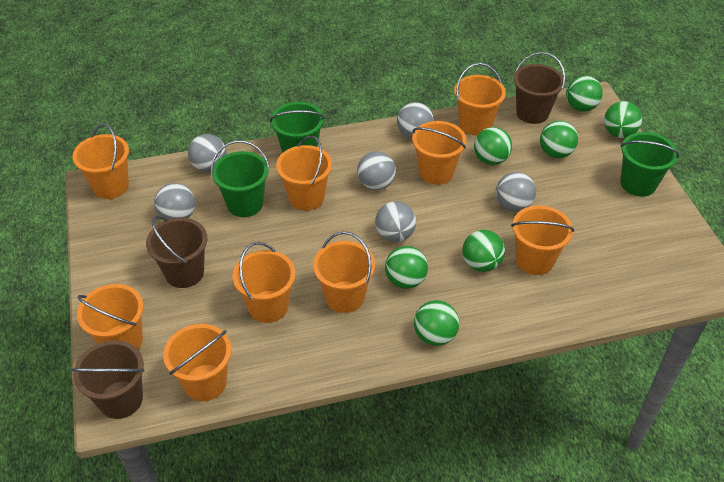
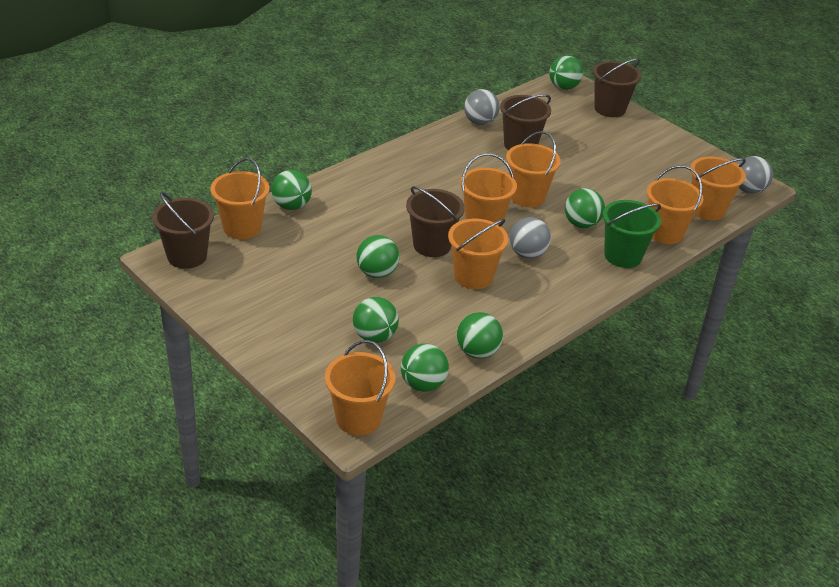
brown bucket: [71,340,145,419] [146,216,207,288] [514,52,565,124] = 3 -> [152,192,214,269] [406,186,465,257] [500,94,551,150] [593,58,641,117] = 4
green bucket: [211,140,269,217] [270,102,325,153] [620,132,680,197] = 3 -> [603,200,661,268] = 1
grey ball: [154,183,195,220] [188,134,227,172] [357,151,396,190] [375,201,416,242] [397,102,434,139] [496,172,536,212] = 6 -> [464,89,500,125] [509,217,551,259] [737,156,773,194] = 3
orange bucket: [72,124,129,199] [77,284,143,349] [163,324,232,401] [232,242,296,323] [276,136,332,211] [313,231,375,313] [412,121,467,185] [454,63,506,135] [511,205,574,275] = 9 -> [210,158,270,239] [325,340,396,435] [448,219,509,289] [460,153,517,227] [506,131,561,207] [646,165,703,244] [690,156,746,220] = 7

